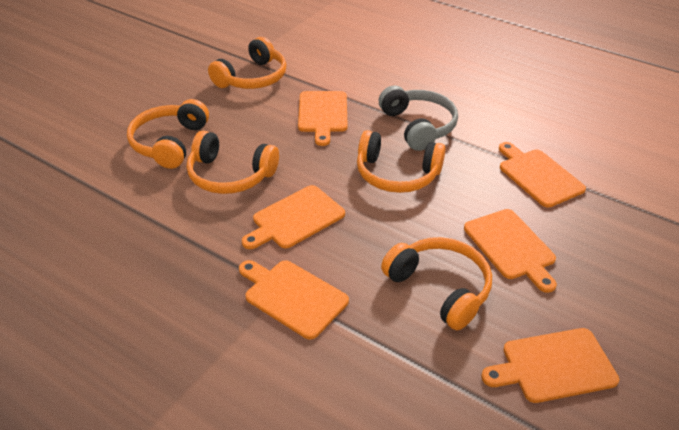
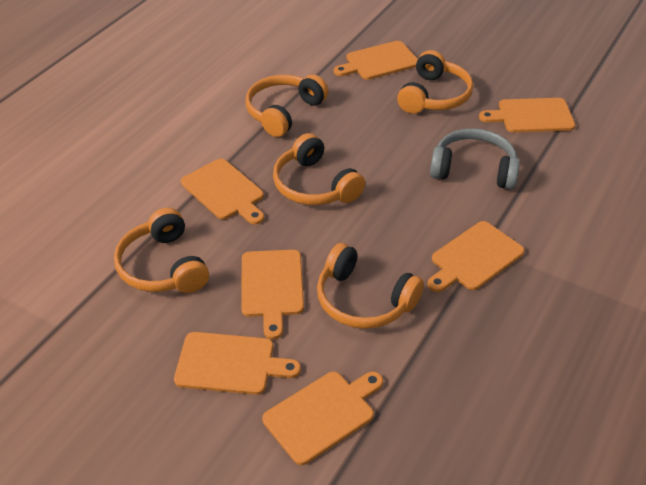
orange cutting board: [239,260,349,339] [242,185,345,249] [298,91,348,146] [464,209,557,293] [481,328,619,403] [499,142,586,207] = 6 -> [174,332,301,395] [181,159,264,225] [241,250,304,339] [262,372,383,465] [334,41,418,80] [427,221,524,292] [479,98,575,132] = 7

